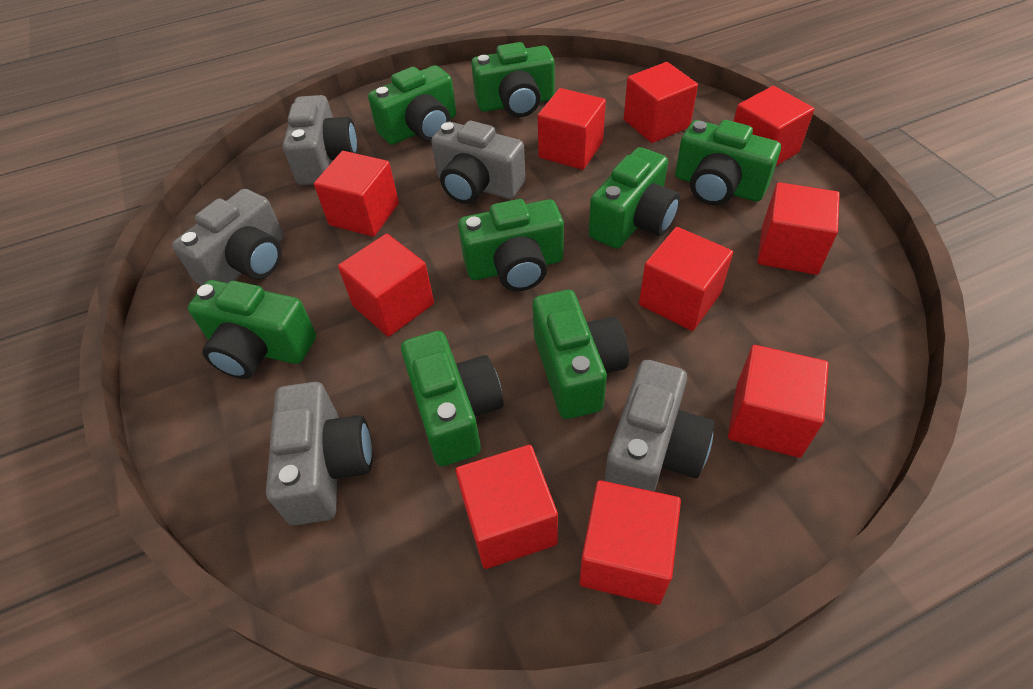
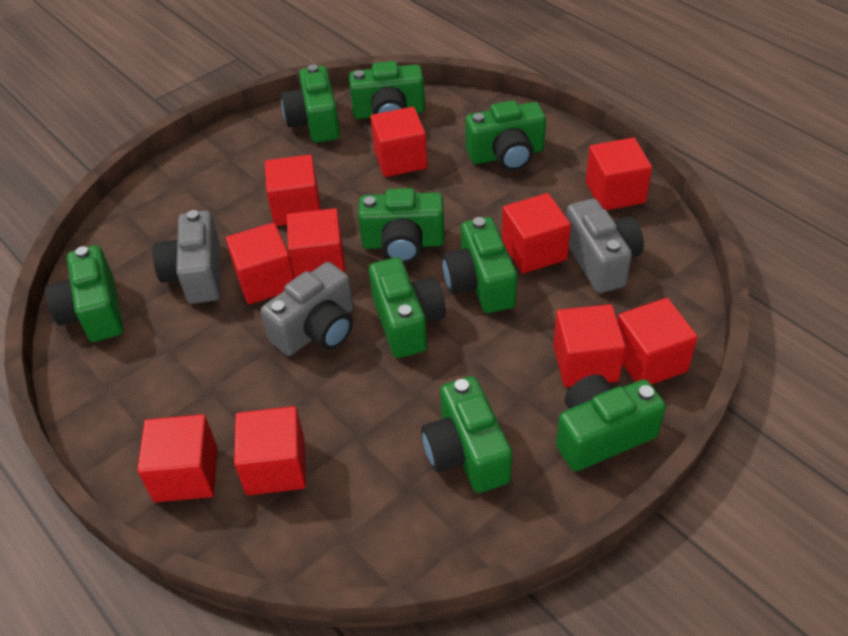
green camera: [188,280,316,379] [368,65,456,145] [401,331,503,466] [458,199,564,291] [471,42,554,117] [533,290,629,419] [589,147,680,249] [675,120,781,205] = 8 -> [45,245,123,342] [281,64,340,143] [349,61,425,119] [358,188,445,264] [369,257,446,358] [421,376,512,493] [442,217,517,313] [465,100,546,171] [556,374,666,471] = 9
grey camera: [172,189,284,286] [266,382,372,525] [283,95,358,185] [431,121,525,204] [604,360,714,492] = 5 -> [153,210,220,304] [261,262,354,356] [566,199,644,293] = 3

